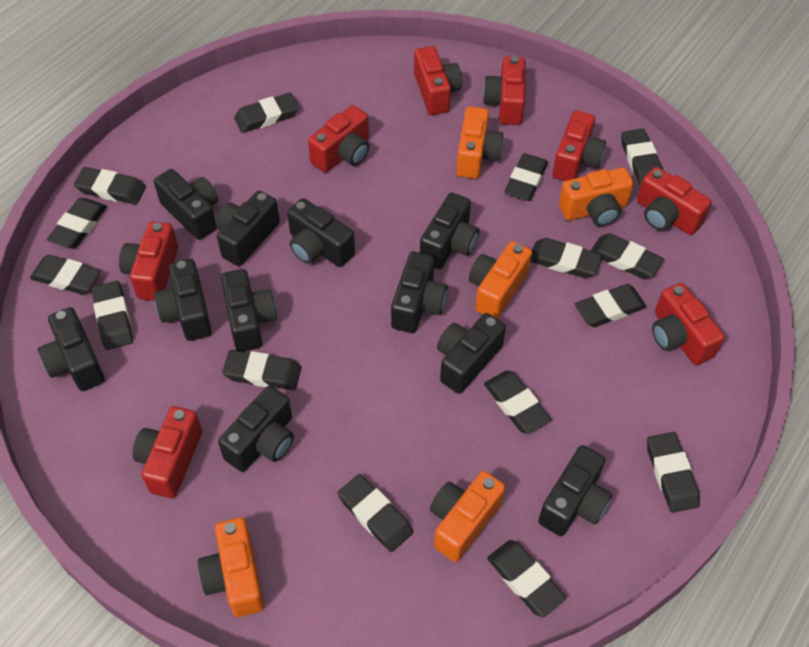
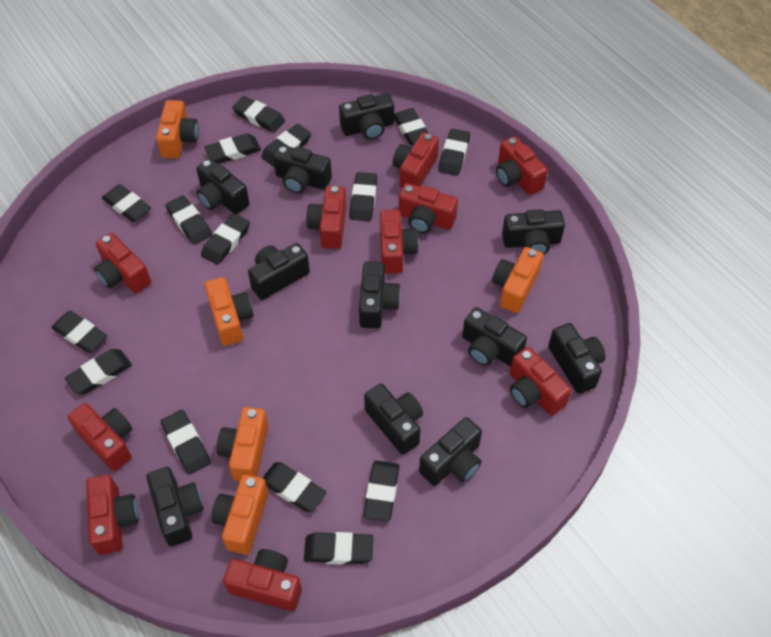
red camera: [119,222,178,301] [133,406,202,498] [308,105,369,173] [414,46,462,115] [483,56,525,125] [552,110,606,181] [637,167,712,235] [652,283,725,365] = 8 -> [68,403,132,471] [86,474,139,555] [94,233,151,294] [223,549,302,611] [306,186,346,249] [380,210,419,274] [393,132,439,188] [399,183,458,233] [496,136,548,196] [510,347,572,416] = 10

